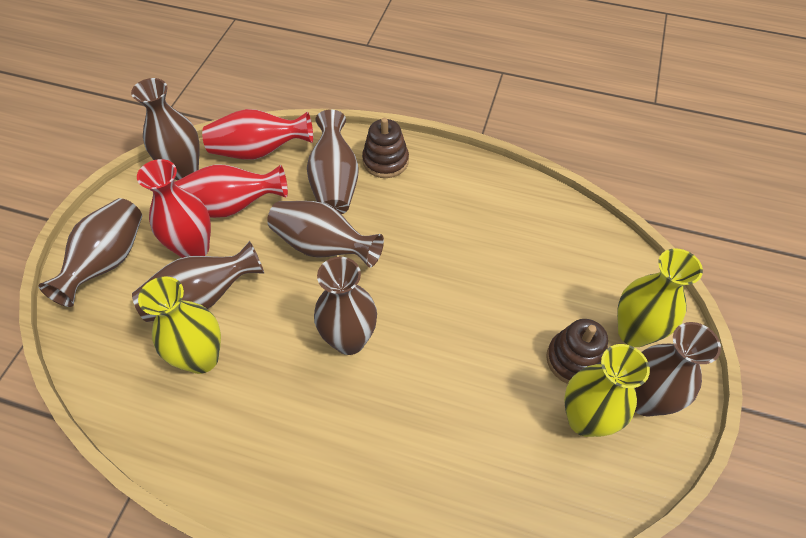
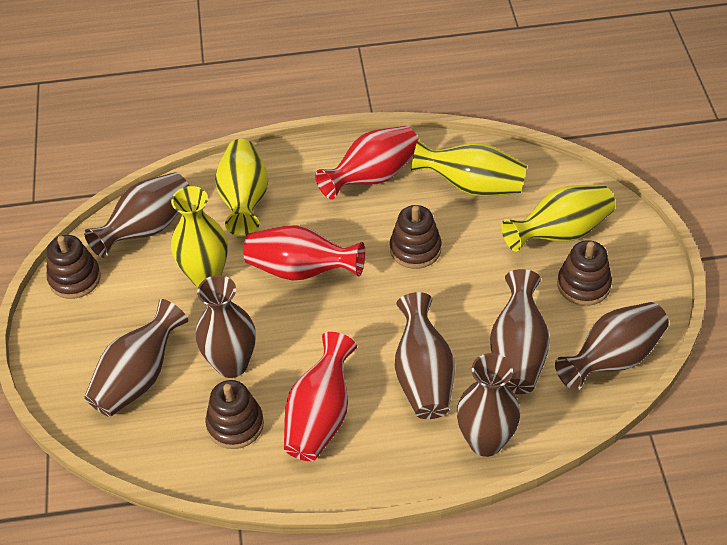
brown stacking toy: [362,118,409,178] [546,319,608,384] = 2 -> [46,235,101,299] [205,380,264,449] [390,205,442,269] [557,240,612,306] = 4
yellow vase: [138,276,221,374] [564,344,650,437] [617,248,703,347] = 3 -> [171,186,228,287] [215,139,268,236] [411,140,527,196] [502,185,615,252] = 4

